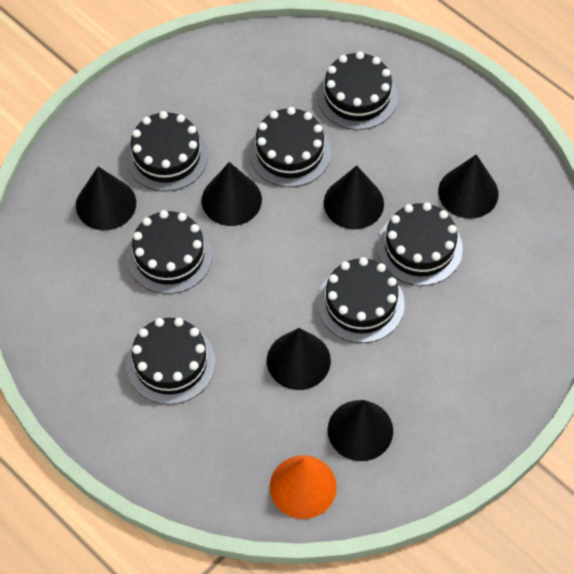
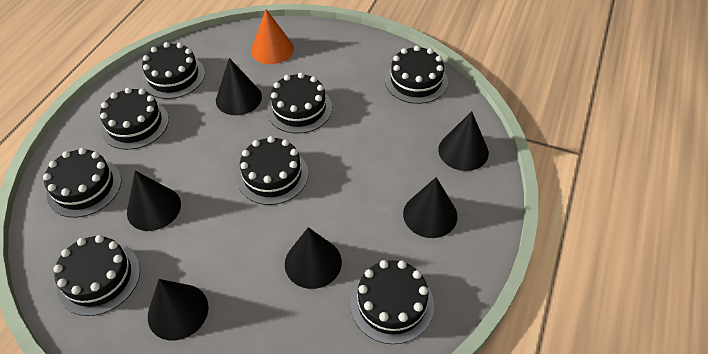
black cake: [125,111,208,192] [126,318,216,404] [127,210,212,294] [249,107,331,187] [317,51,398,130] [317,257,405,343] [377,202,463,286] = 7 -> [43,148,121,218] [53,235,140,316] [100,88,169,150] [142,42,205,99] [237,136,308,205] [267,73,332,134] [350,260,434,344] [385,45,448,104] = 8

